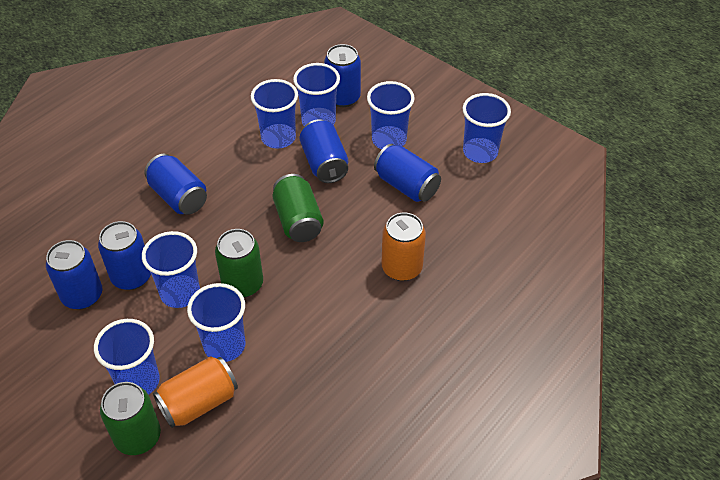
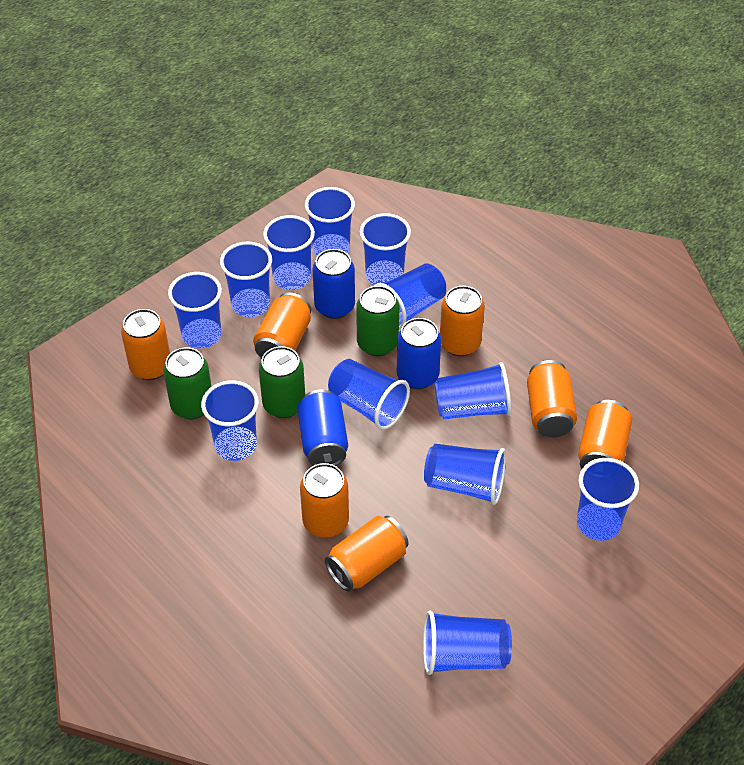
blue can: [46,240,102,309] [98,221,151,290] [145,154,207,215] [299,119,348,183] [324,44,361,107] [374,144,441,202] = 6 -> [297,390,348,466] [313,249,355,319] [397,318,441,389] = 3
blue cup: [94,319,160,395] [142,231,200,308] [187,283,245,362] [251,79,298,149] [293,63,340,126] [367,81,415,149] [463,93,511,163] = 7 -> [168,272,222,349] [201,380,259,461] [220,241,272,317] [263,215,315,290] [305,187,355,256] [328,359,410,430] [360,213,411,285] [374,263,446,330] [423,610,512,675] [424,444,506,505] [434,362,511,419] [577,458,639,541] = 12
orange can: [153,356,238,428] [382,212,426,281] = 2 -> [121,309,170,380] [253,292,311,358] [300,463,349,537] [325,516,409,591] [440,286,485,356] [527,360,577,437] [578,400,632,469] = 7

